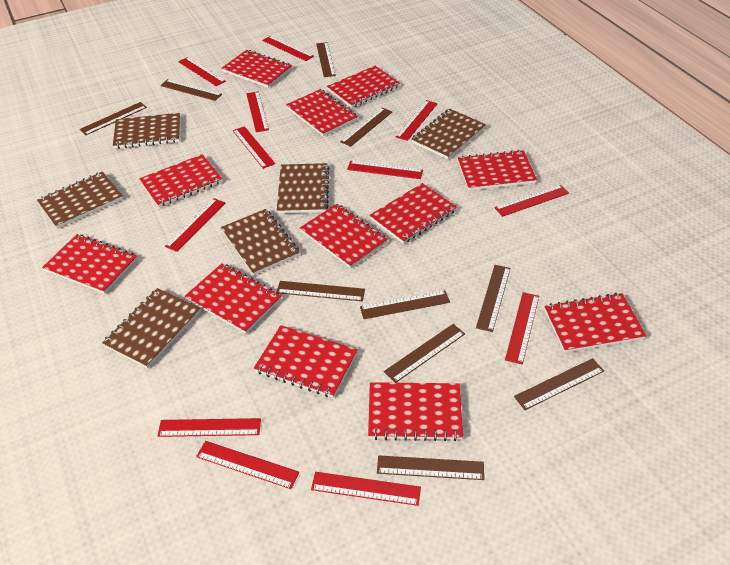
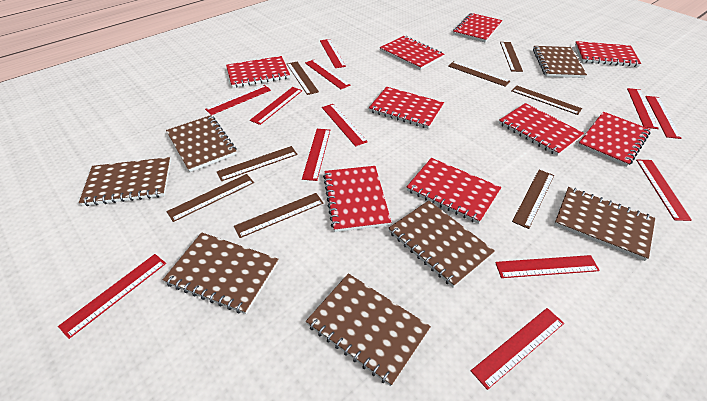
brown notebook: [37,172,123,229] [102,288,201,368] [113,113,180,149] [221,209,300,275] [277,163,329,214] [411,109,486,159] = 6 -> [79,157,171,206] [163,232,278,314] [166,115,237,172] [306,273,431,386] [389,201,495,288] [533,46,587,78] [554,187,655,261] = 7
brown ruler: [79,102,147,135] [160,79,222,101] [277,281,365,301] [316,42,336,77] [340,108,392,147] [360,290,450,319] [377,455,484,480] [384,324,465,383] [476,265,511,332] [514,358,604,410] = 10 -> [167,174,254,222] [217,146,298,181] [234,193,324,238] [287,62,319,95] [448,61,510,86] [500,42,523,72] [512,85,582,115] [512,170,554,229] = 8
red notebook: [42,234,137,294] [139,154,222,207] [185,263,282,334] [222,50,292,88] [254,325,357,398] [286,89,358,136] [300,204,388,268] [327,66,400,108] [368,382,463,441] [370,183,457,244] [458,150,537,191] [544,293,646,353] = 12 -> [226,56,290,88] [323,166,391,232] [369,87,444,129] [380,36,444,70] [407,158,501,224] [453,13,502,42] [499,103,584,156] [575,41,641,67] [578,112,651,167] = 9

